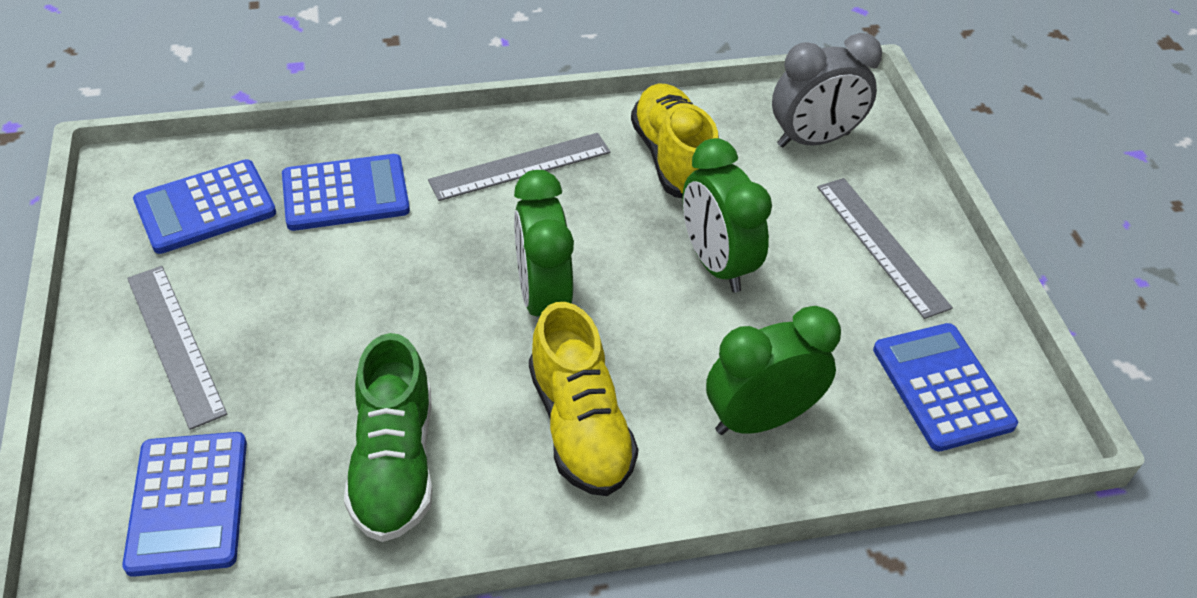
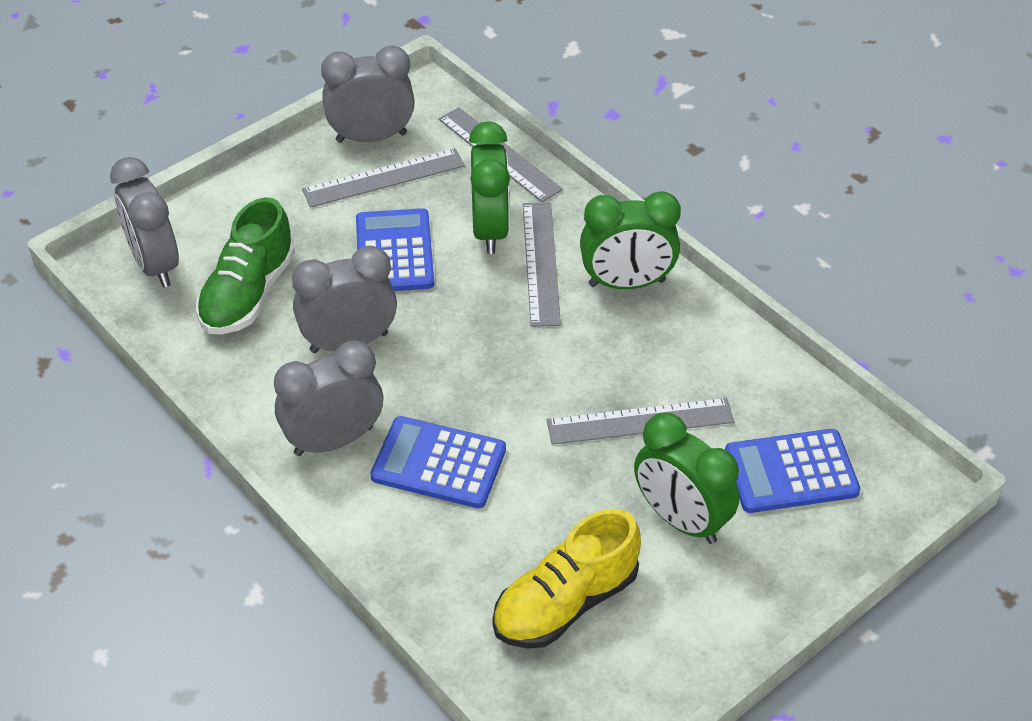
blue calculator: [122,432,247,577] [133,159,276,254] [282,154,410,231] [873,323,1018,452] = 4 -> [356,208,434,291] [370,416,506,508] [725,429,860,513] = 3
grey clock: [772,33,882,148] = 1 -> [110,157,179,287] [274,340,383,456] [292,246,397,353] [321,46,415,143] = 4
grey ruler: [127,266,227,430] [428,133,611,201] [817,178,953,319] = 3 -> [302,148,465,208] [439,107,563,202] [523,202,561,327] [547,398,735,445] = 4
yellow shoe: [529,302,639,496] [631,84,719,198] = 2 -> [492,509,641,648] = 1

